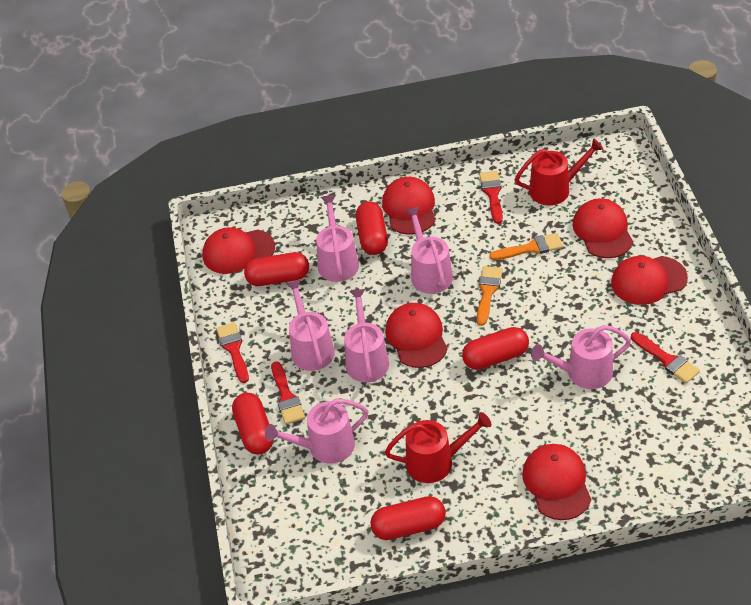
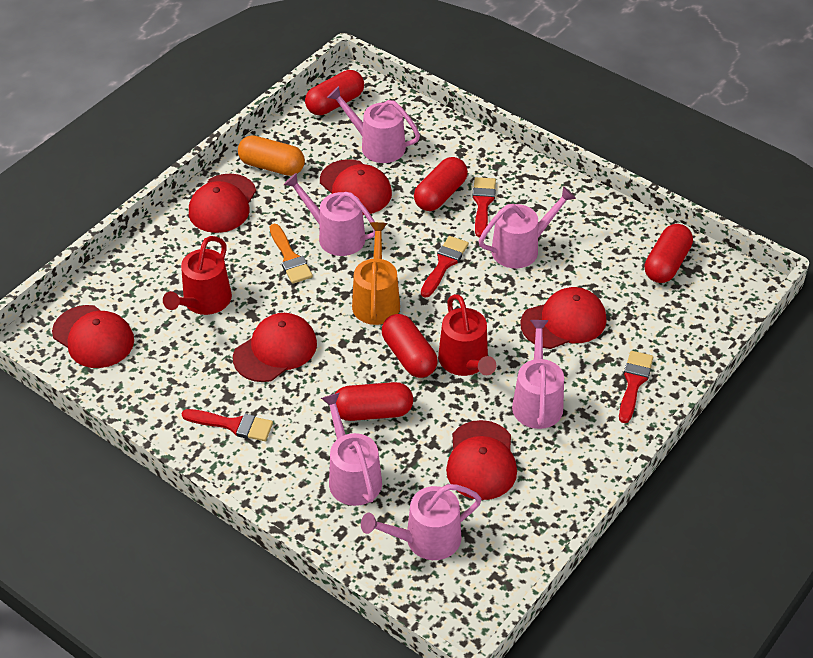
orange brush: [477,266,503,326] [489,233,563,260] = 2 -> [270,224,313,284] = 1
orange capsule: none = 0 -> [238,135,305,176] = 1
orange watering can: none = 0 -> [352,222,400,325] = 1

